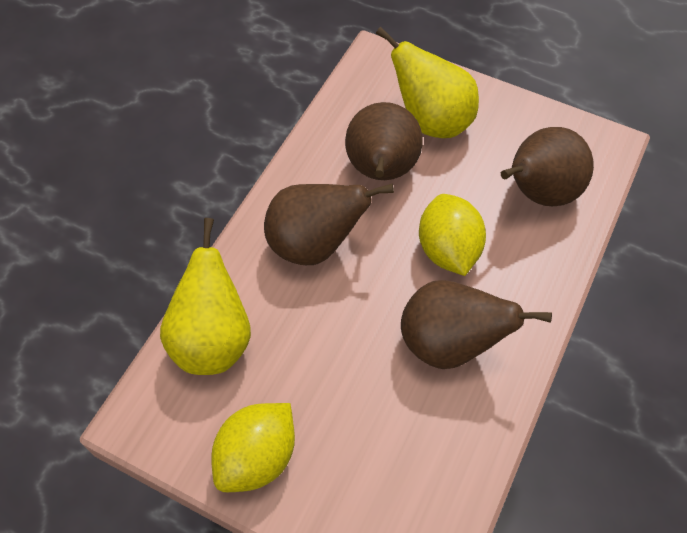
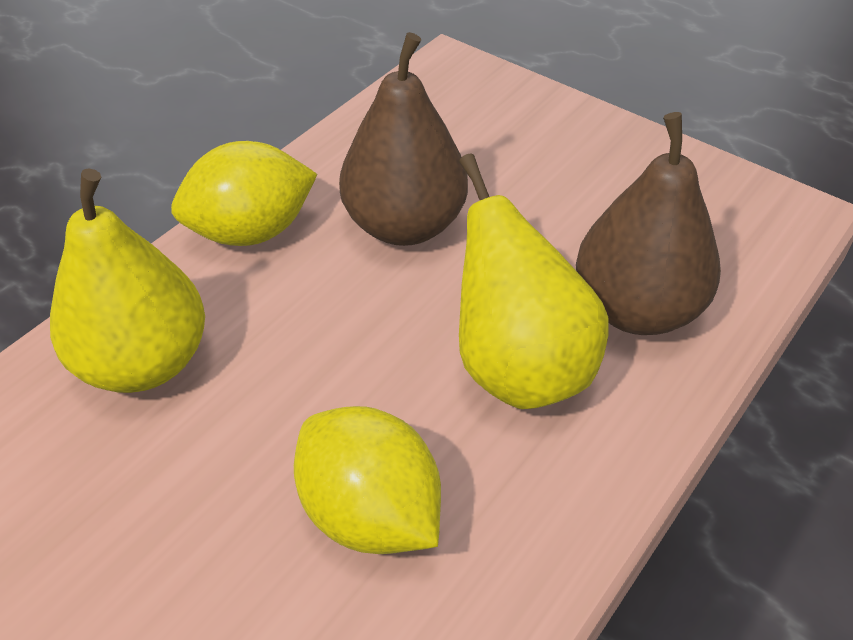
brown pear: [264,184,394,265] [345,102,423,180] [401,280,552,369] [501,127,594,206] = 4 -> [339,32,468,246] [576,112,721,335] = 2

